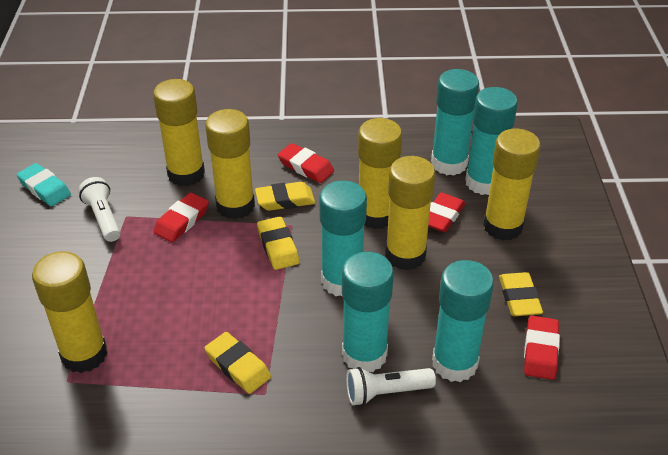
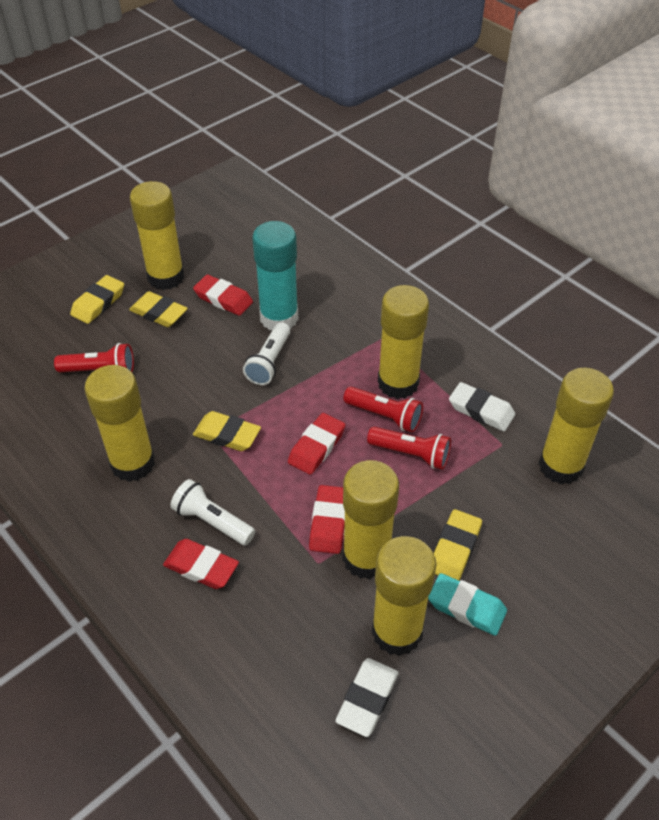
red flashlight: none = 0 -> [54,343,134,372] [343,387,423,433] [367,427,451,470] = 3
turquoise glue stick: [319,181,367,297] [342,252,394,372] [431,69,479,175] [432,260,494,382] [465,87,518,195] = 5 -> [252,221,298,330] = 1
white eraser: none = 0 -> [335,658,399,737] [449,382,515,431] = 2

